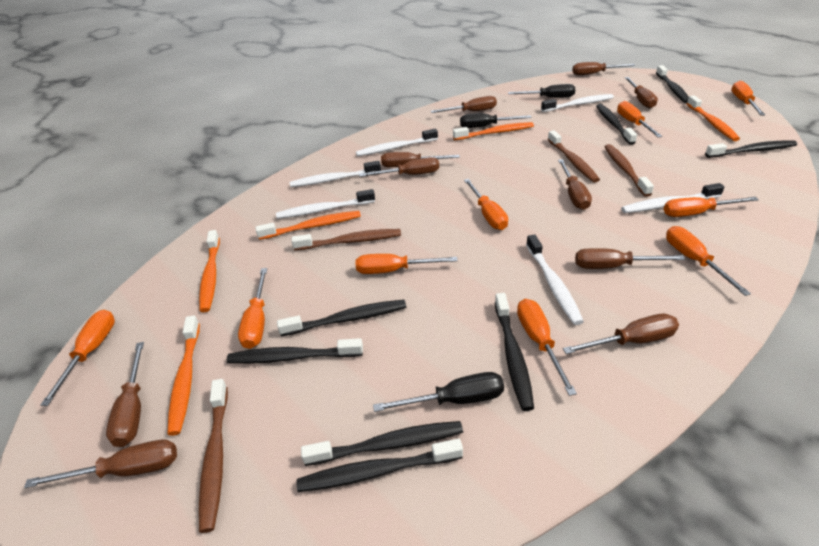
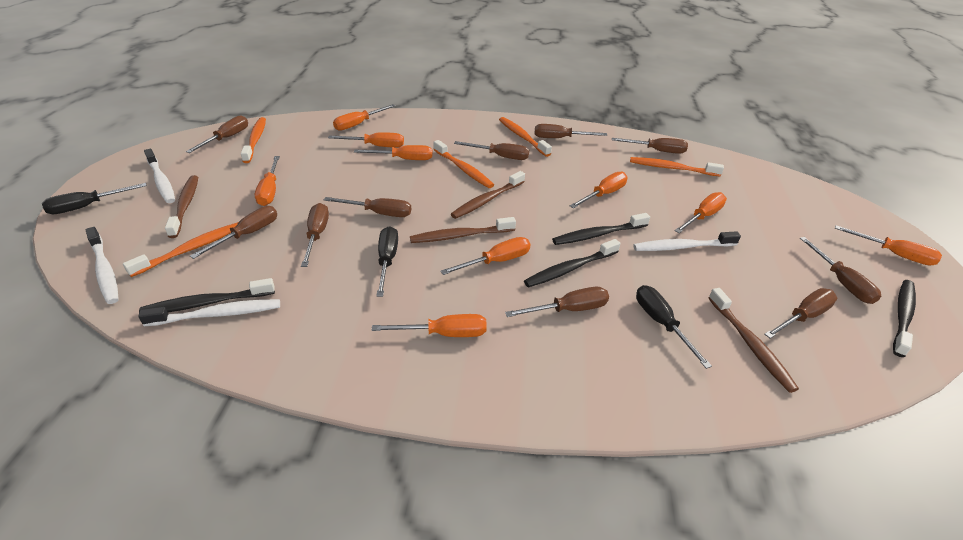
black toothbrush: [227,338,363,364] [277,300,406,336] [296,439,463,492] [301,421,463,466] [495,293,534,411] [596,104,637,145] [656,65,689,103] [705,140,797,158] = 8 -> [139,278,275,312] [524,239,620,287] [552,213,650,245] [893,280,916,357] = 4
white toothbrush: [276,189,375,219] [290,161,381,187] [356,129,438,156] [526,234,584,325] [541,94,614,112] [621,183,724,213] = 6 -> [86,227,119,304] [138,299,280,326] [144,149,175,203] [633,231,741,251] = 4

